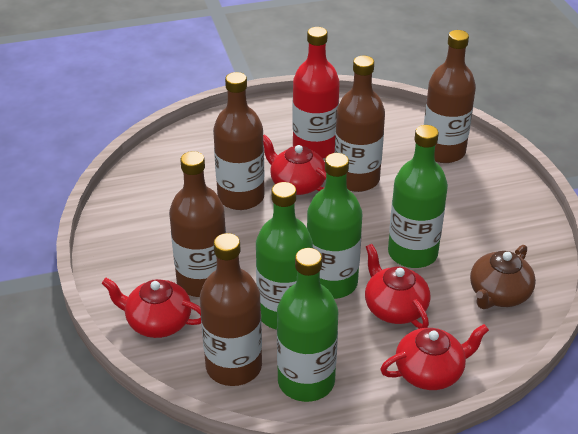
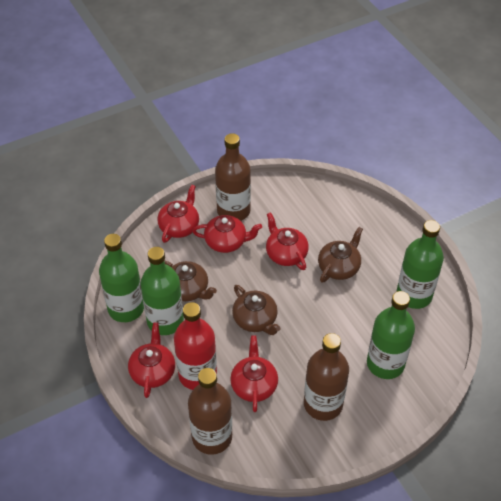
brown bottle: [169,151,226,297] [200,233,262,386] [213,72,265,210] [335,56,385,192] [424,30,476,163] = 5 -> [188,368,232,455] [215,133,251,221] [304,333,349,421] = 3
brown teapot: [470,245,536,309] = 1 -> [164,260,217,301] [232,285,281,335] [318,227,363,282] = 3
red teapot: [101,278,201,338] [263,134,326,195] [365,244,430,329] [380,324,489,390] = 4 -> [128,322,175,398] [157,185,199,243] [192,215,262,253] [230,335,278,412] [266,212,309,270] = 5

